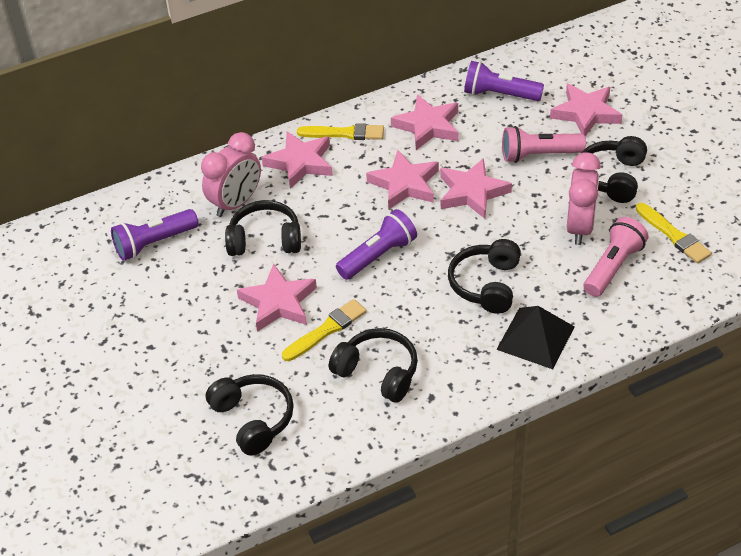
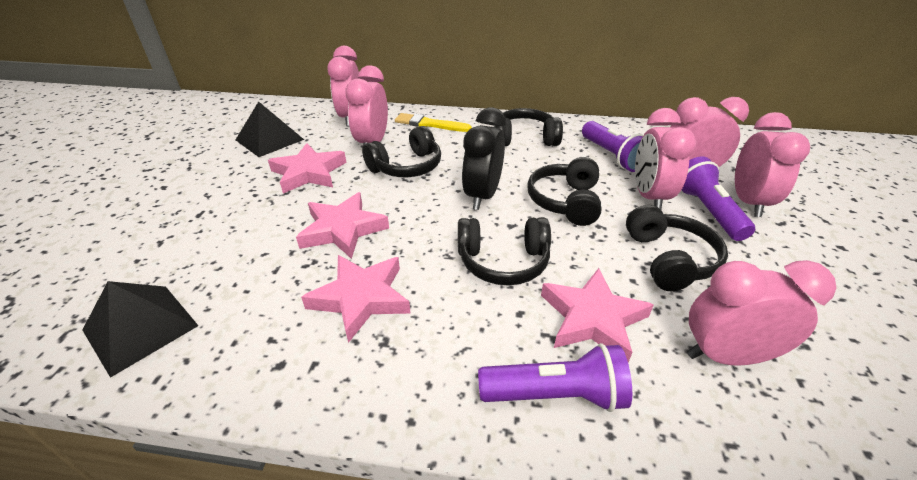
black clock: none = 0 -> [462,108,506,210] = 1
black pyramid: [496,306,575,369] = 1 -> [82,281,198,378] [236,101,304,157] = 2
pink clock: [201,132,261,217] [567,152,601,245] = 2 -> [327,46,359,126] [345,65,388,146] [635,108,696,209] [671,97,749,167] [687,260,837,366] [735,112,810,217] = 6
pink flashlight: [502,126,586,163] [584,217,648,297] = 2 -> none = 0
pink star: [237,264,317,332] [262,131,333,189] [366,150,439,210] [391,95,458,150] [440,158,512,219] [550,84,622,136] = 6 -> [268,143,346,193] [296,192,389,259] [301,255,411,343] [541,268,654,362] = 4
yellow brush: [282,299,367,361] [297,123,384,140] [636,203,712,263] = 3 -> [395,113,472,132] = 1

